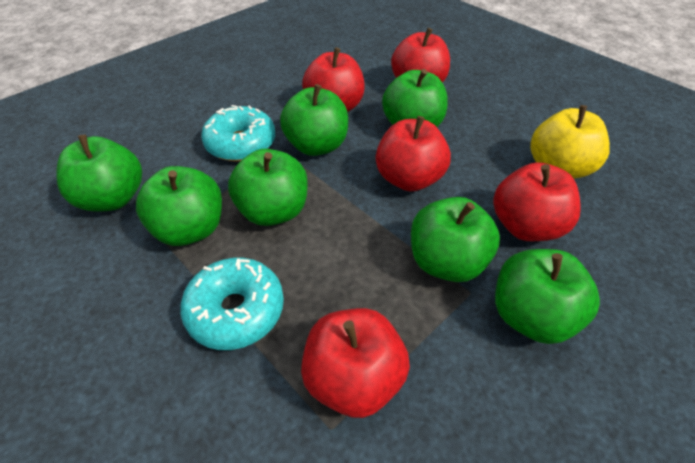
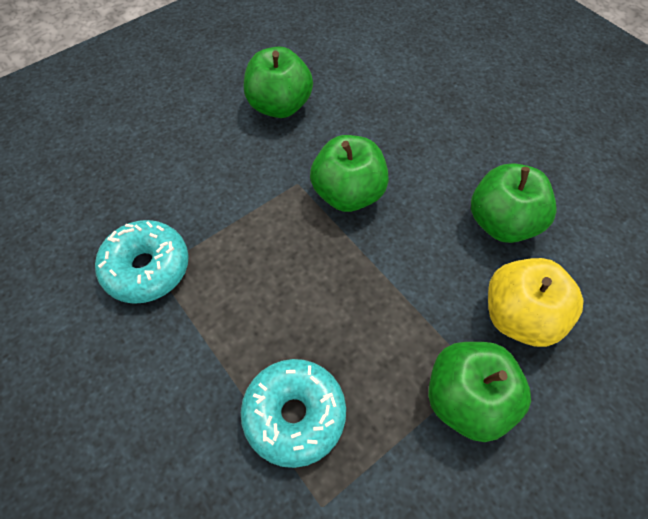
green apple: [56,135,142,212] [136,166,222,246] [228,149,308,226] [280,84,348,156] [382,69,448,127] [411,197,500,282] [495,249,600,344] = 7 -> [244,46,313,118] [310,135,389,212] [428,342,531,442] [471,163,556,243] = 4
red apple: [301,308,410,418] [302,47,365,112] [376,116,451,192] [391,28,450,83] [493,162,581,241] = 5 -> none = 0

